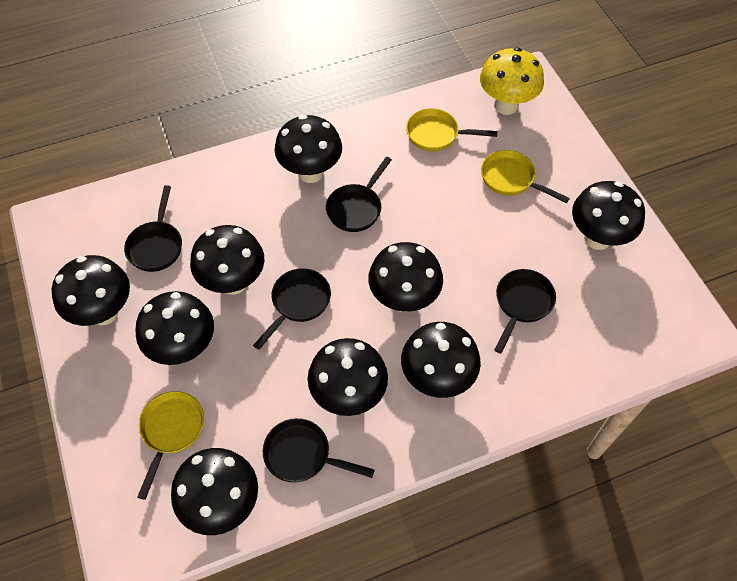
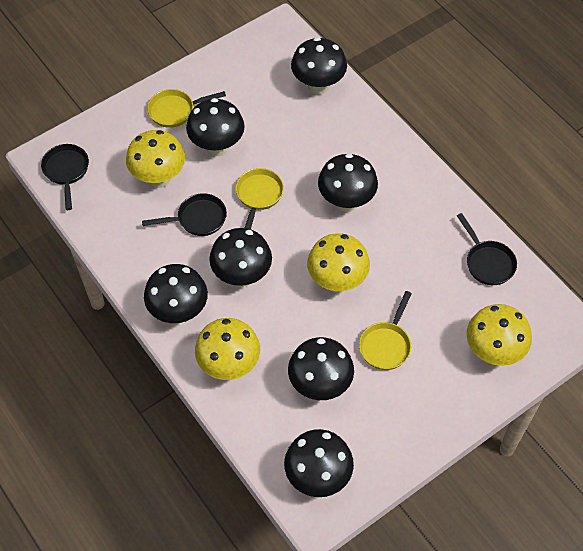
black mushroom: [52,255,130,326] [135,291,214,365] [171,448,258,535] [190,225,264,295] [274,115,342,183] [308,338,388,416] [368,242,443,312] [401,322,481,398] [572,181,645,250] = 9 -> [144,264,208,323] [186,98,245,156] [209,228,272,287] [284,429,354,497] [288,337,354,400] [291,37,347,95] [318,153,378,212] = 7
black pan: [124,185,182,272] [253,268,331,350] [263,418,375,482] [326,157,392,232] [494,269,556,354] = 5 -> [41,144,89,210] [142,193,227,236] [457,213,517,285] = 3
yellow mushroom: [480,47,544,115] = 1 -> [126,130,185,188] [195,318,260,380] [307,233,370,292] [466,304,532,366] = 4

